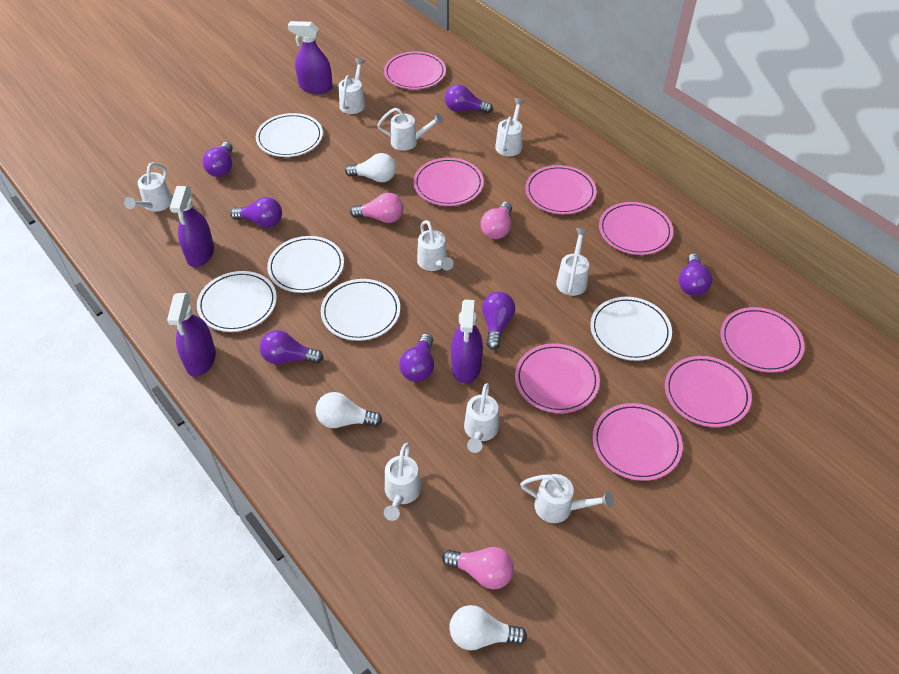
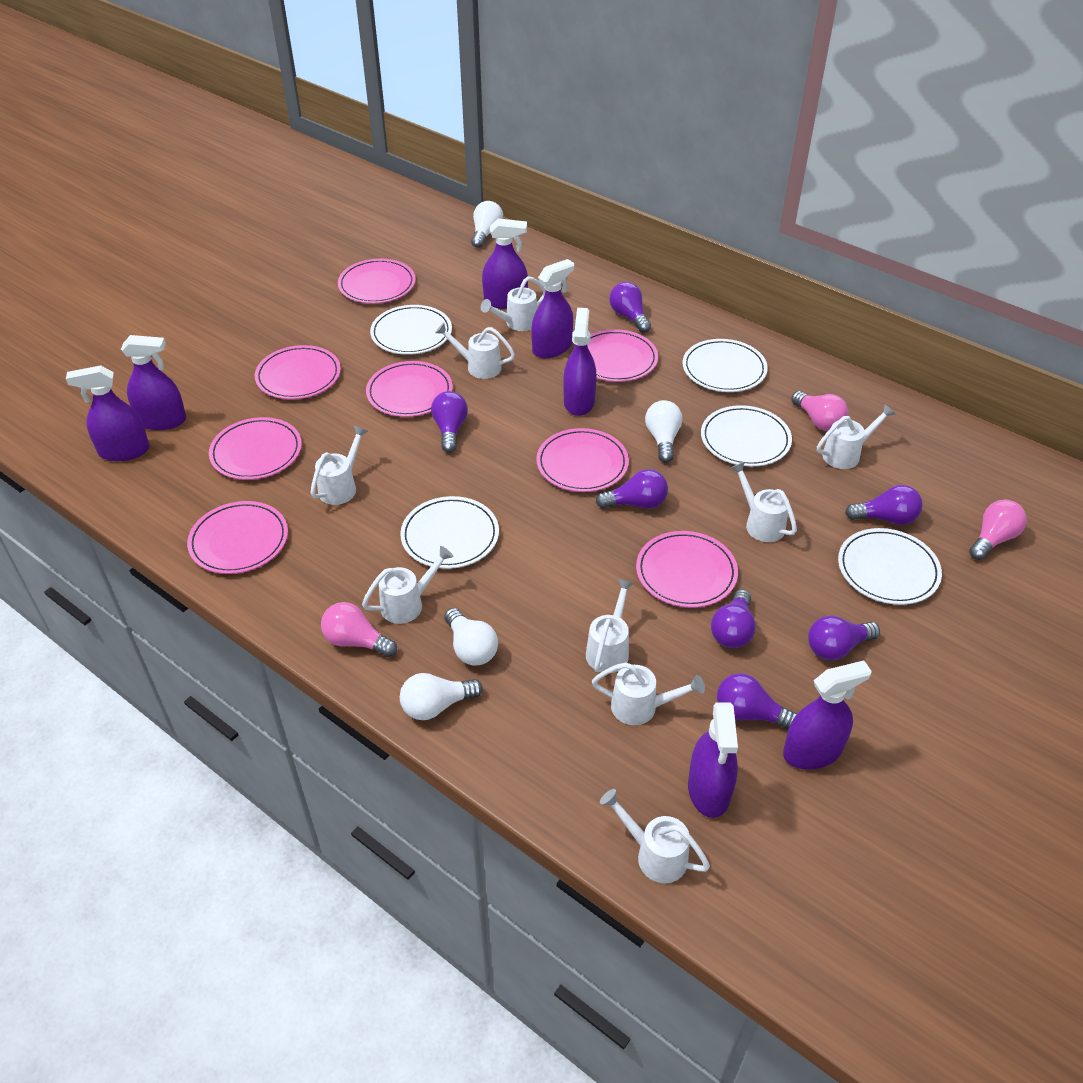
purple spray bottle: [167,293,216,377] [170,186,214,267] [288,21,333,94] [451,300,483,384] = 4 -> [66,365,150,461] [121,335,186,430] [482,219,528,309] [531,259,574,358] [563,308,597,416] [688,702,738,818] [783,660,872,770] = 7
white light bulb: [316,392,382,428] [345,153,396,182] [449,605,527,650] = 3 -> [400,673,483,720] [444,608,498,666] [471,201,503,248] [645,400,682,462] = 4

